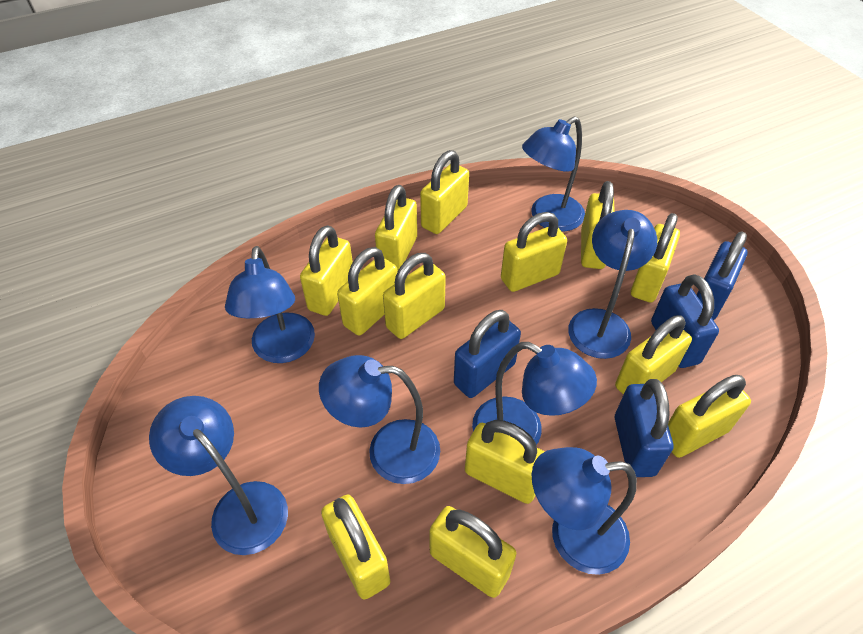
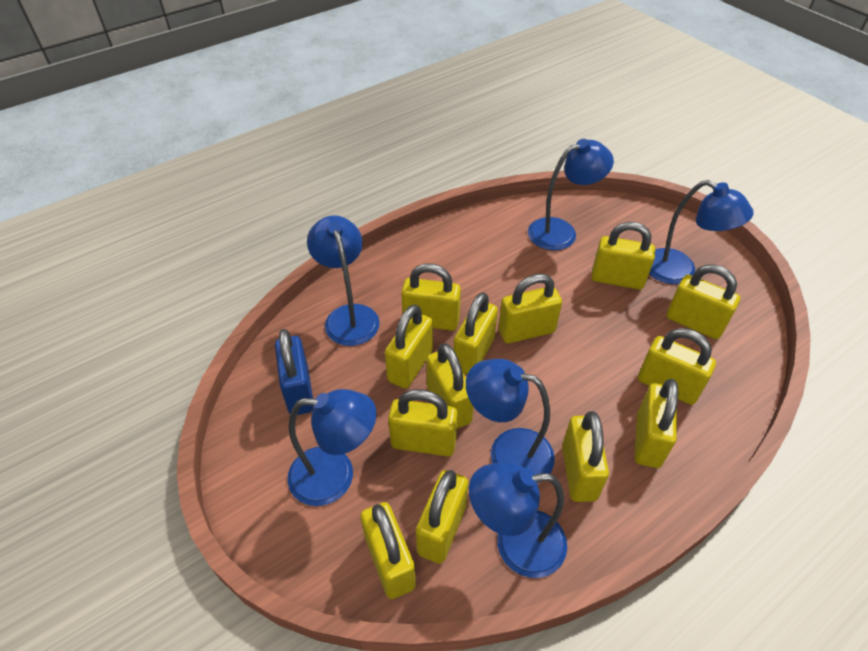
blue lamp: [149,396,288,555] [225,246,315,363] [319,355,440,484] [472,342,597,445] [522,116,585,232] [532,447,637,575] [568,210,657,359] = 7 -> [288,389,376,506] [307,215,380,346] [466,359,555,483] [469,462,567,578] [528,139,614,250] [649,180,754,284] = 6
blue padlock: [454,310,521,398] [615,379,673,477] [651,274,719,368] [696,232,747,320] = 4 -> [275,329,314,415] = 1

